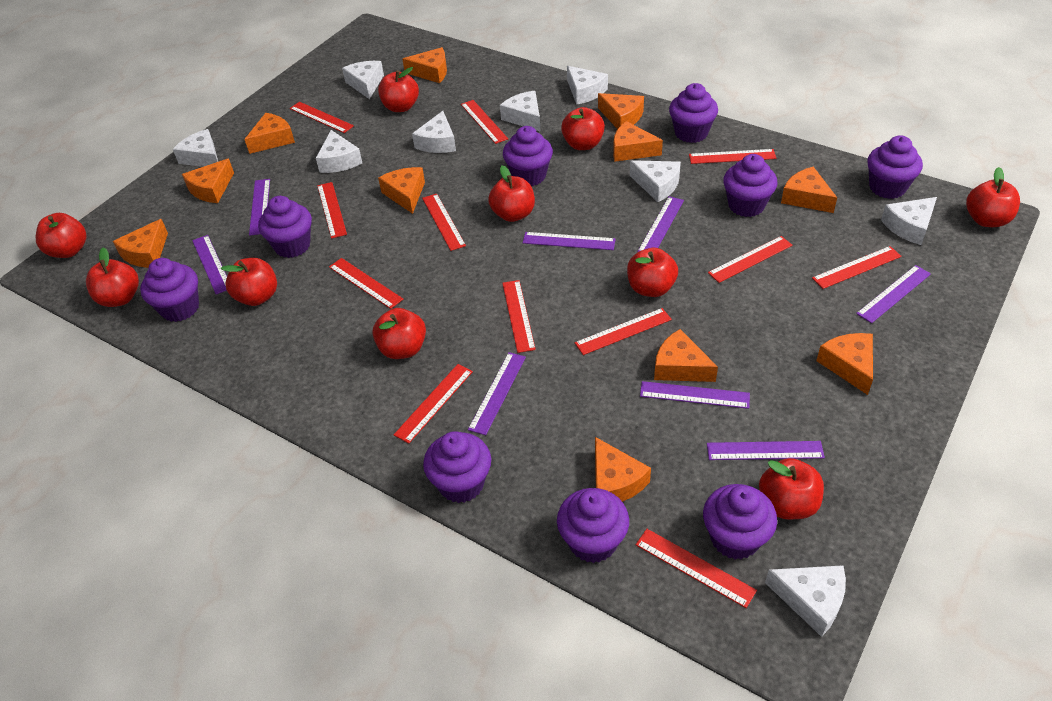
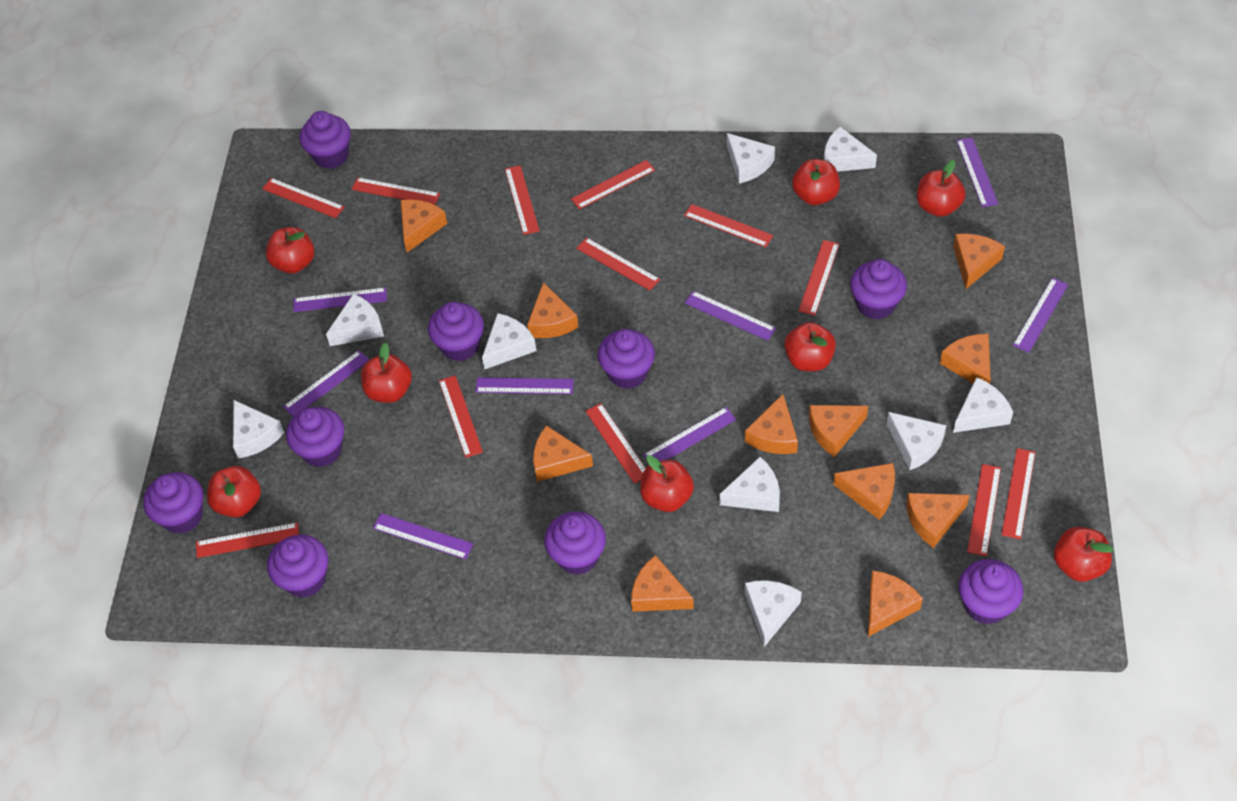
red apple: [36,213,86,258] [86,247,139,307] [221,258,277,306] [372,308,426,359] [378,67,419,112] [488,165,535,222] [561,107,605,150] [627,248,678,297] [759,458,824,519] [966,167,1020,227] = 10 -> [207,466,261,517] [266,227,314,274] [361,343,412,403] [640,455,694,512] [784,322,836,371] [792,159,840,205] [917,160,966,217] [1054,527,1114,582] = 8

